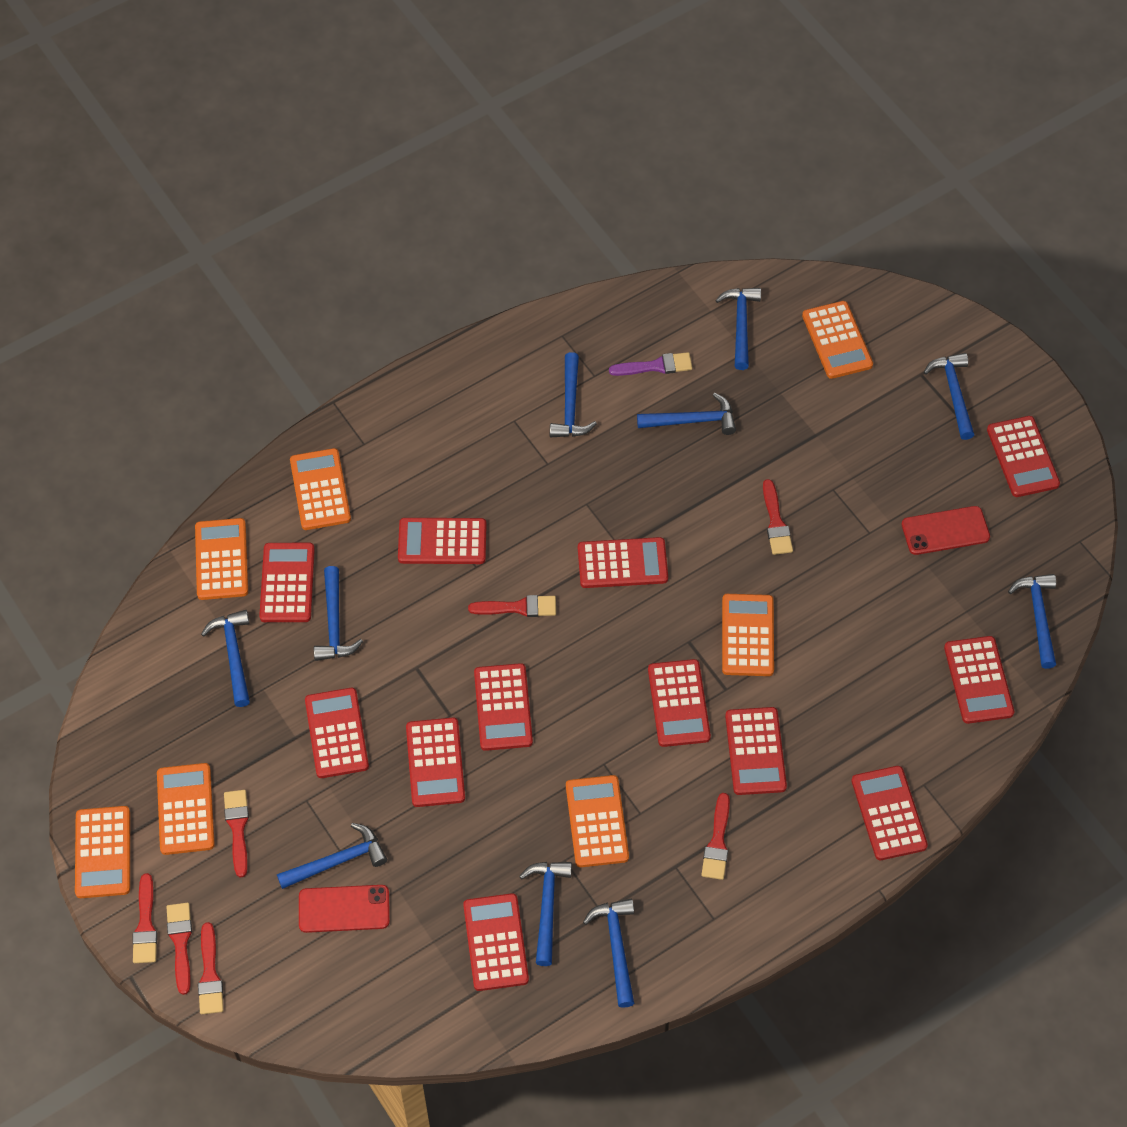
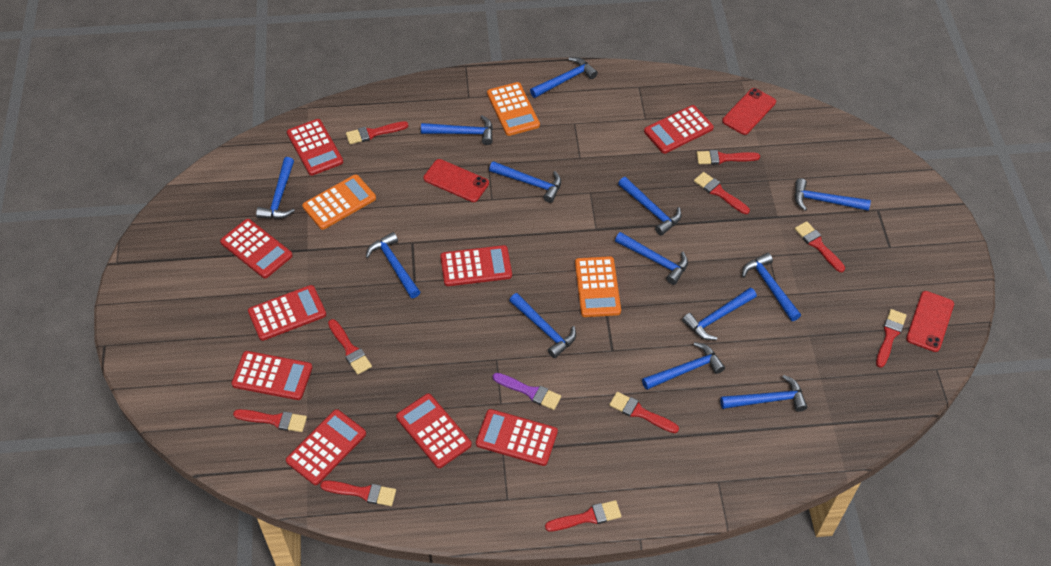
blue hammer: [201,610,250,707] [277,823,387,889] [314,566,363,661] [519,862,572,966] [550,352,597,437] [583,899,634,1008] [637,393,736,435] [715,288,761,370] [924,353,974,440] [1008,574,1056,669] = 10 -> [256,157,295,219] [366,232,420,298] [421,115,493,145] [489,161,561,203] [509,293,576,358] [530,57,598,98] [615,232,688,285] [618,177,682,236] [642,342,725,390] [682,287,757,340] [720,375,807,412] [742,253,801,321] [795,178,871,211] = 13
orange calculator: [75,806,130,898] [157,763,215,855] [195,518,248,600] [290,448,351,530] [566,775,629,867] [722,594,774,676] [802,301,873,379] = 7 -> [302,174,376,230] [487,82,540,136] [575,256,621,317] = 3
red brush: [132,873,157,963] [166,903,192,995] [198,922,223,1014] [224,790,249,877] [468,595,556,617] [702,793,730,880] [763,479,793,555] = 7 -> [233,409,307,432] [320,480,396,506] [328,319,372,375] [346,121,409,144] [545,500,621,531] [609,392,679,433] [694,172,750,214] [696,150,760,165] [795,221,845,272] [876,309,907,368] = 10
red calculator: [259,543,315,622] [305,688,369,778] [398,518,487,564] [406,718,465,807] [463,893,529,991] [474,663,533,751] [578,537,668,588] [648,659,711,747] [725,707,787,795] [851,766,928,860] [944,636,1014,724] [987,416,1060,497] = 12 -> [220,219,293,278] [232,351,313,400] [248,285,326,341] [286,409,366,485] [287,119,343,176] [396,393,472,468] [440,245,512,286] [476,409,558,466] [644,105,714,154] = 9
red phone: [299,885,390,933] [901,506,990,555] = 2 -> [424,159,489,202] [722,88,776,135] [906,291,954,352] = 3

